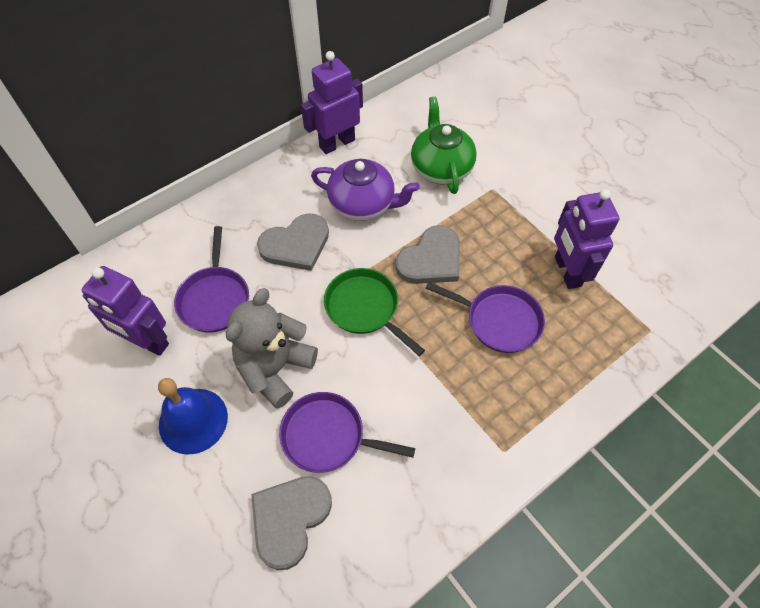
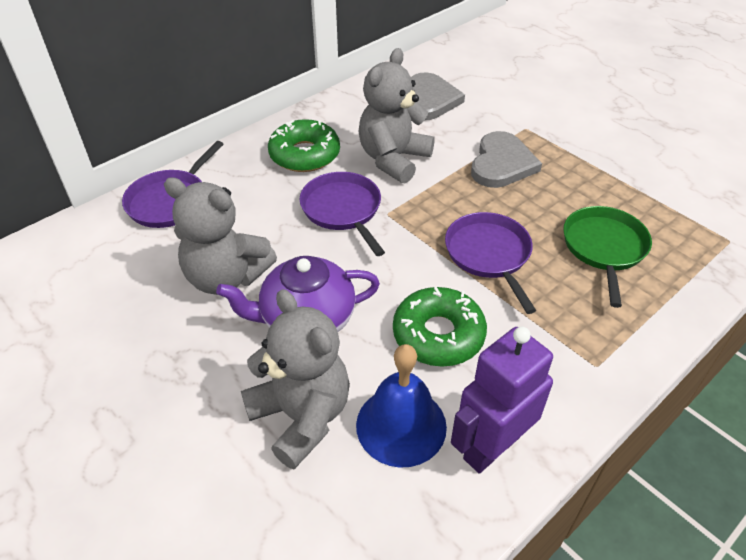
green donut: none = 0 -> [268,119,340,172] [393,287,487,367] = 2
green teapot: [411,96,477,194] = 1 -> none = 0
grey heart: [251,476,332,570] [257,213,329,271] [395,225,460,284] = 3 -> [411,73,465,120] [471,131,542,188] = 2
grey teddy bear: [226,288,318,409] = 1 -> [164,177,277,295] [241,289,350,469] [358,48,435,183] = 3
purple robot: [81,266,169,356] [301,51,363,154] [554,189,620,289] = 3 -> [451,327,553,473] = 1

